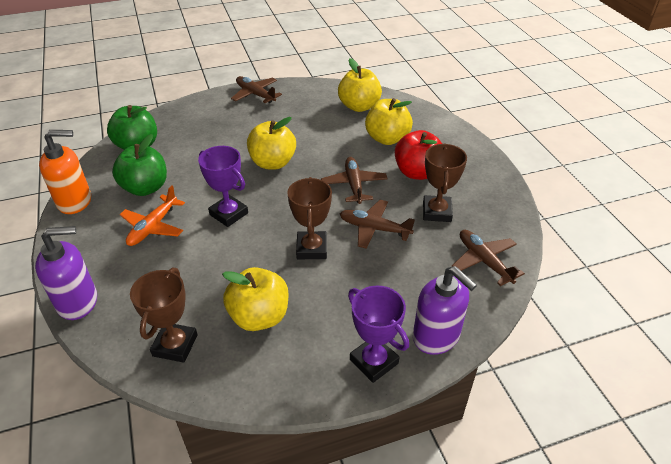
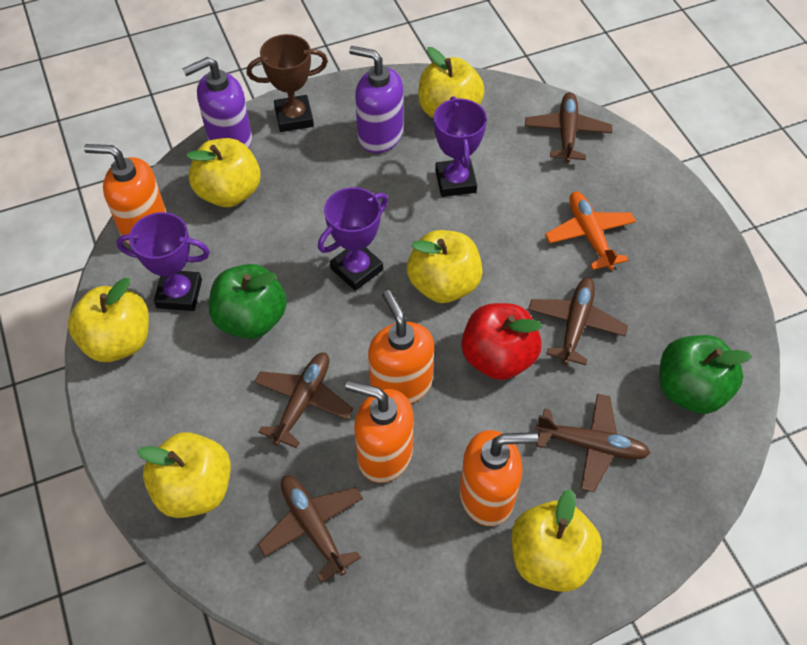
brown plane: [231,76,282,103] [321,157,388,204] [340,200,415,249] [452,230,525,286] = 4 -> [254,353,353,448] [258,476,363,582] [525,92,612,163] [528,277,628,365] [536,394,650,492] = 5
brown trophy: [130,267,198,363] [287,177,332,259] [423,143,467,222] = 3 -> [247,34,328,132] = 1
orange soap dispenser: [39,130,91,214] = 1 -> [84,144,167,245] [345,380,414,483] [368,290,434,404] [460,430,538,526] = 4
purple trophy: [198,146,248,227] [348,285,409,383] = 2 -> [116,212,210,311] [318,187,388,291] [434,96,487,197] = 3
yellow apple: [222,267,288,331] [247,117,296,170] [338,58,382,112] [365,98,413,145] = 4 -> [68,278,149,362] [137,432,231,518] [186,138,261,207] [407,230,483,303] [418,47,485,119] [511,489,602,592] = 6

